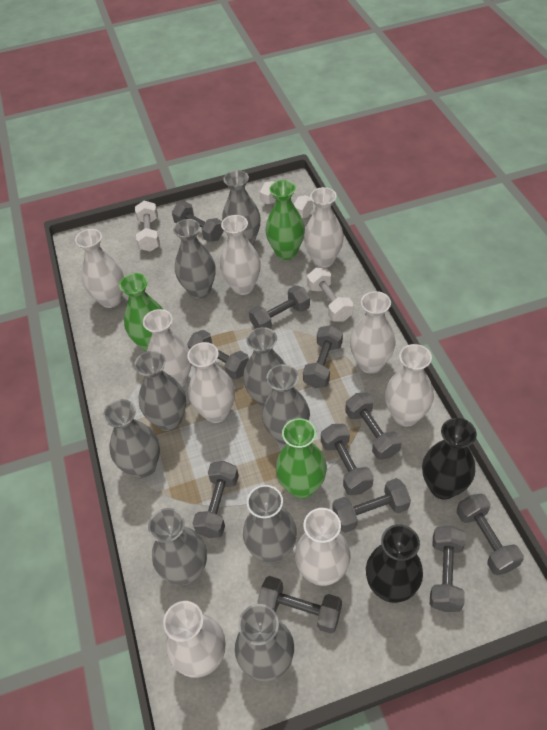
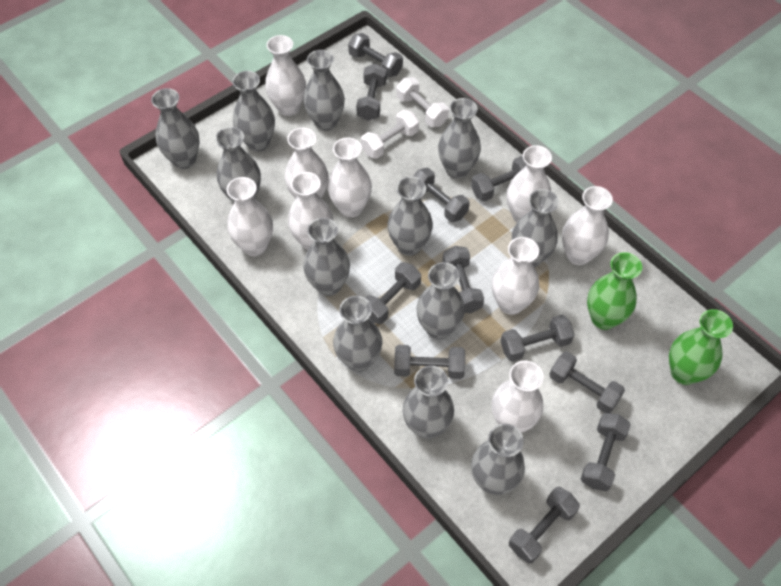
black vase: [366,524,423,603] [422,418,477,500] = 2 -> none = 0
green vase: [119,273,163,352] [265,180,305,260] [276,418,327,499] = 3 -> [587,252,642,330] [669,309,733,385] = 2
grey vase: [103,399,160,479] [134,351,186,431] [148,508,207,585] [173,219,216,299] [222,170,261,246] [235,604,294,681] [243,327,285,407] [243,485,297,563] [262,364,310,445] = 9 -> [151,88,200,169] [215,127,261,203] [232,71,275,152] [303,50,345,131] [303,218,350,296] [333,296,382,372] [387,176,433,256] [403,365,454,439] [416,262,465,339] [438,98,481,179] [471,424,525,495] [512,189,559,267] = 12
white dumbbell: [135,201,160,252] [260,181,313,219] [307,268,353,322] = 3 -> [361,110,419,159] [396,77,449,127] = 2

